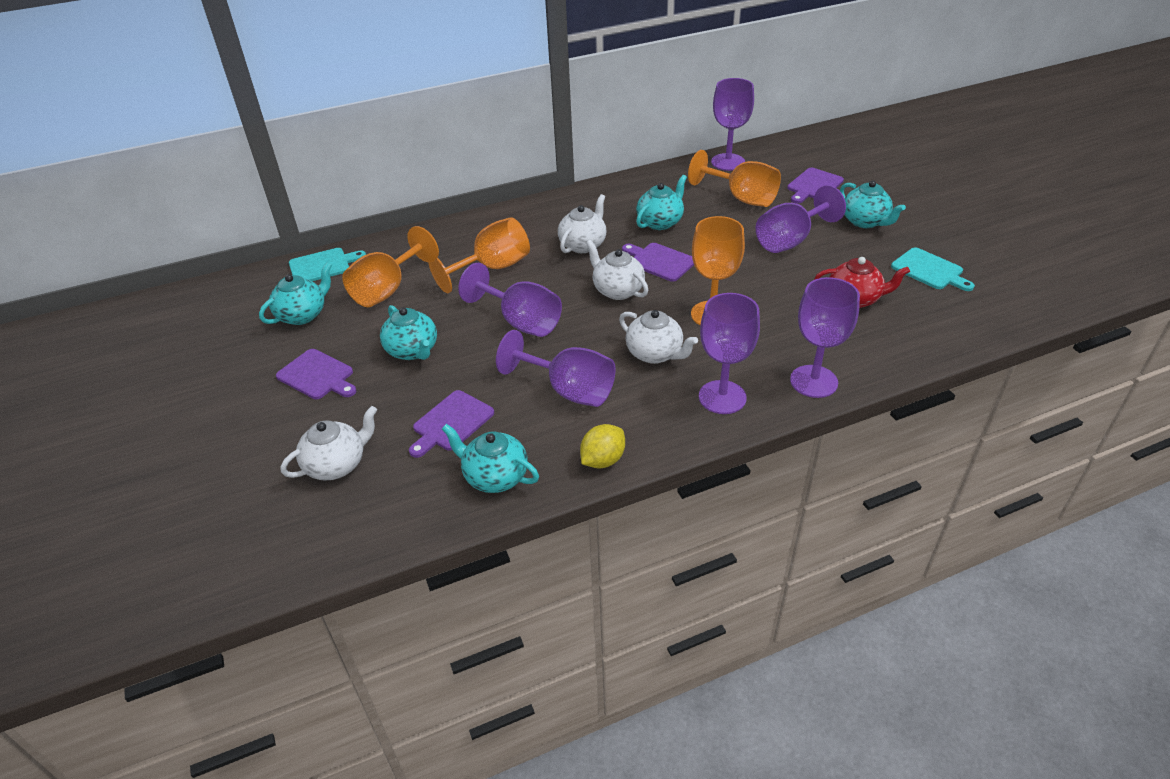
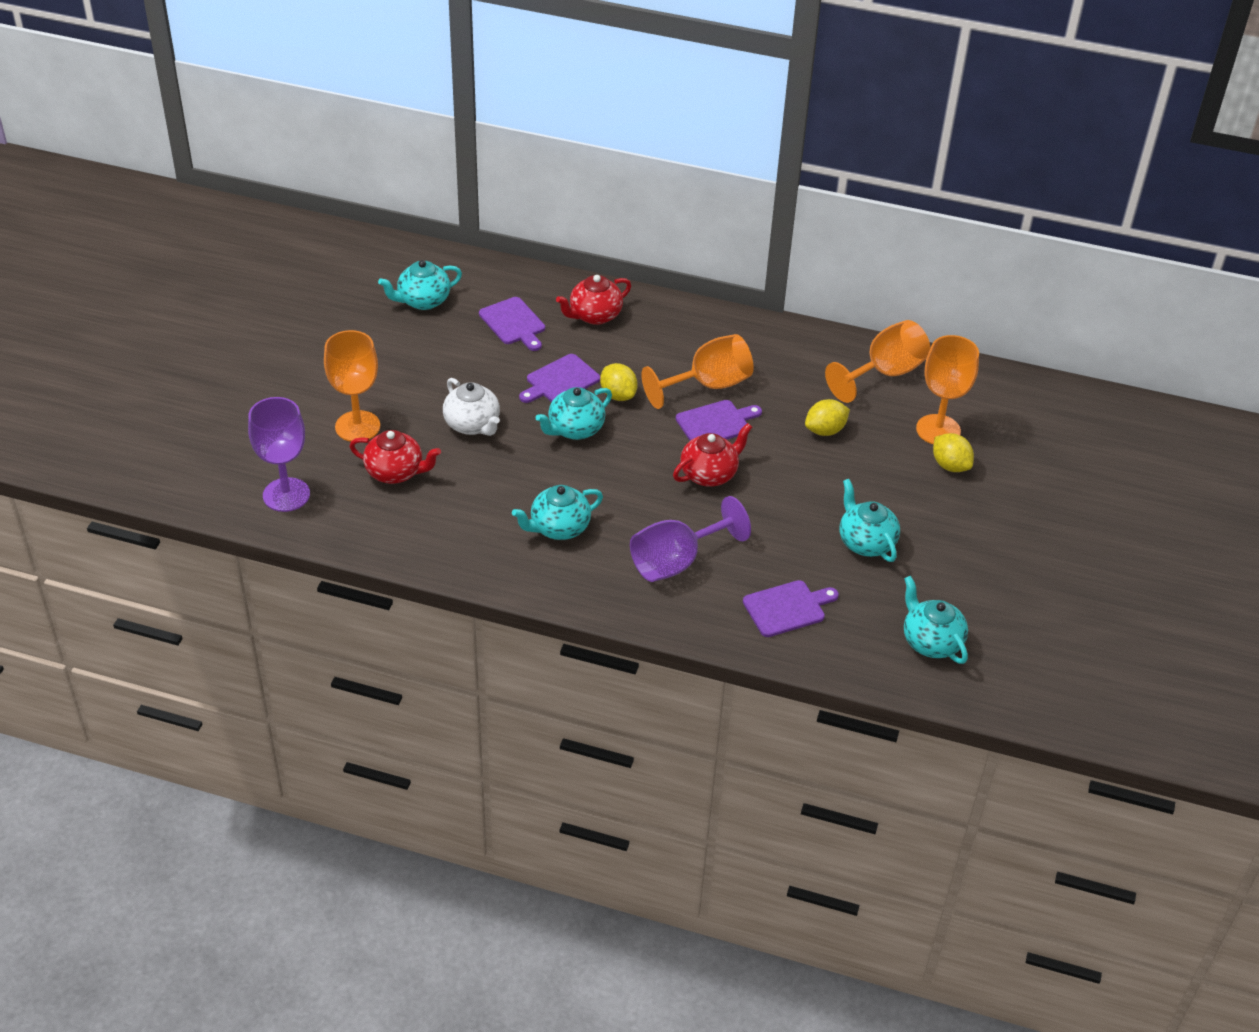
purple goblet: [458,263,562,337] [496,330,616,407] [699,293,760,414] [711,78,754,171] [756,185,846,253] [790,277,860,398] = 6 -> [248,397,310,512] [630,496,751,582] = 2
red teapot: [814,257,910,308] = 1 -> [349,430,441,484] [556,275,631,325] [673,423,752,487] = 3
turquoise cutting board: [289,248,366,281] [891,247,975,291] = 2 -> none = 0
white teapot: [281,406,377,481] [558,194,606,253] [586,240,648,300] [619,310,698,364] = 4 -> [443,378,500,436] = 1
yellow lemon: [580,424,625,468] = 1 -> [600,363,638,401] [805,399,850,436] [933,433,974,472] = 3

